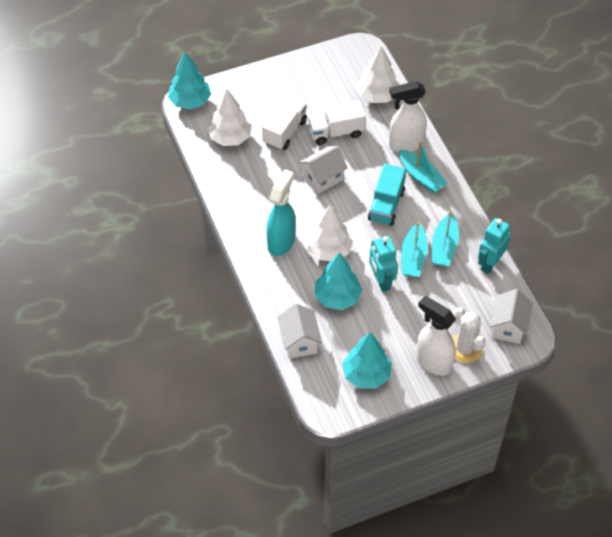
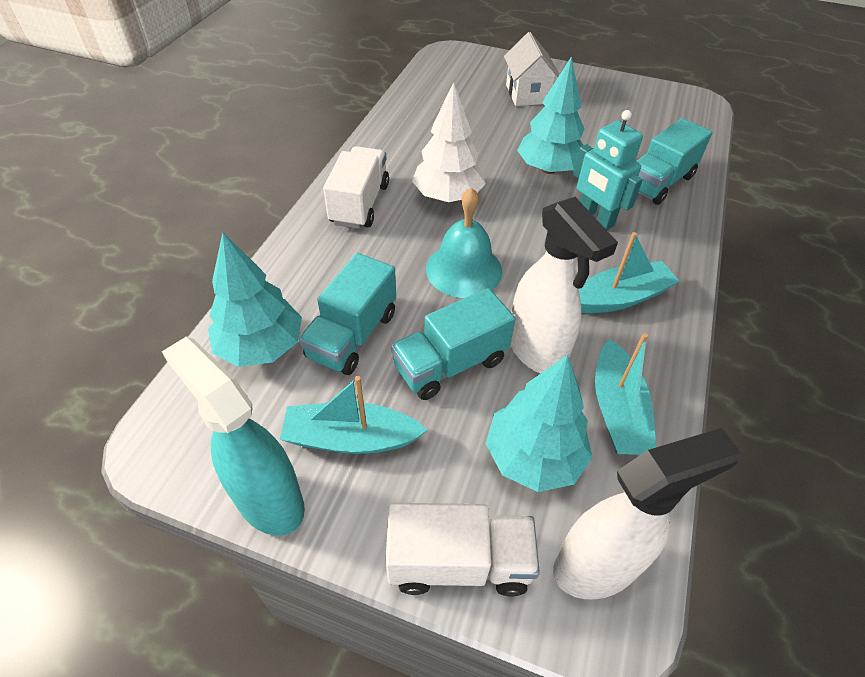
turquoise bell: none = 0 -> [426,187,502,298] = 1
turquoise robot: [369,236,398,292] [478,218,511,274] = 2 -> [573,110,643,230] = 1
turquoise truck: [368,164,406,226] = 1 -> [299,253,396,375] [391,288,515,400] [636,118,713,205] = 3
white cactus: [452,307,485,363] = 1 -> none = 0
white house: [278,304,322,359] [299,146,348,194] [490,289,533,344] = 3 -> [504,32,560,106] = 1
white tree: [208,89,252,146] [307,204,353,261] [357,46,400,103] = 3 -> [412,82,486,202] = 1

